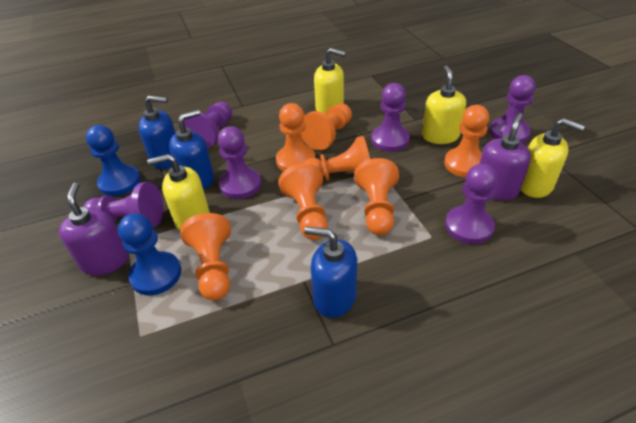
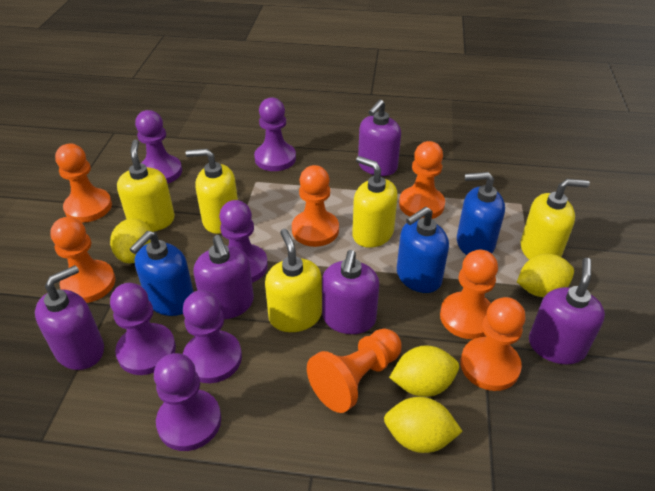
blue pawn: [86,125,141,196] [118,213,181,295] = 2 -> none = 0
purple soap dispenser: [59,183,129,276] [480,113,531,200] = 2 -> [35,265,104,370] [193,235,254,319] [322,250,379,334] [358,100,401,176] [529,258,605,364] = 5
yellow lemon: none = 0 -> [110,218,151,263] [384,397,463,453] [389,345,459,397] [517,254,574,297] = 4
yellow soap dispenser: [147,154,210,230] [314,48,346,114] [422,66,466,144] [521,118,585,198] = 4 -> [117,140,175,232] [186,149,238,234] [265,229,322,332] [352,156,398,248] [521,179,590,260] = 5

